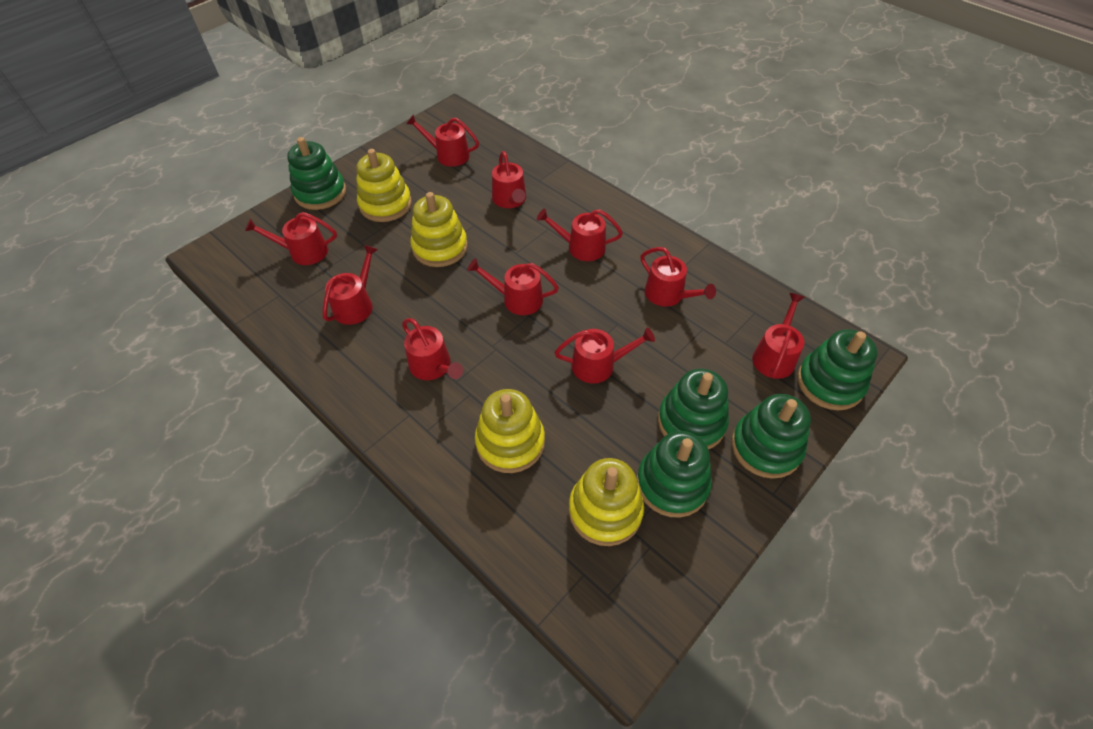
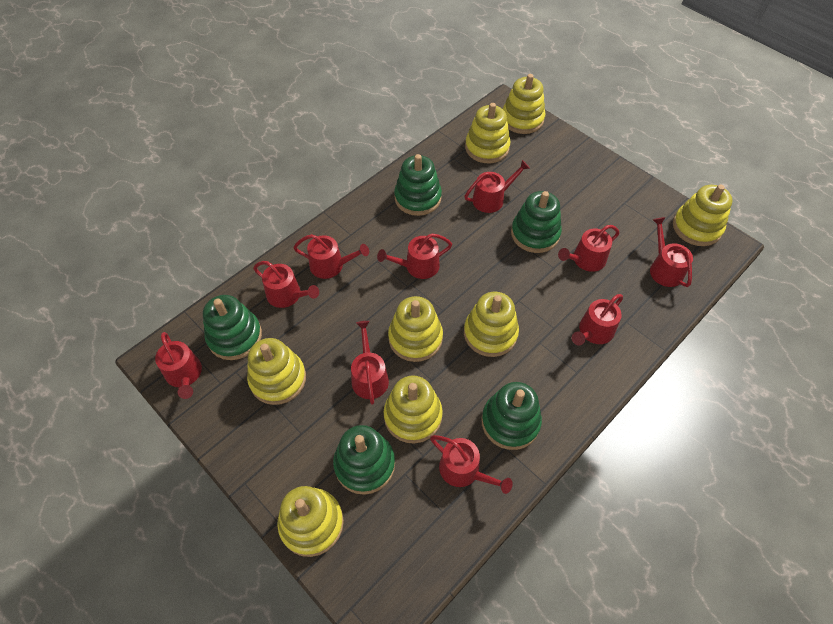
yellow stacking toy: [356,149,412,222] [410,192,468,267] [475,389,545,473] [569,458,644,546] = 4 -> [247,338,306,405] [277,486,344,557] [384,375,443,444] [388,296,443,362] [464,292,519,357] [465,103,511,163] [502,74,545,134] [673,184,733,246] = 8

